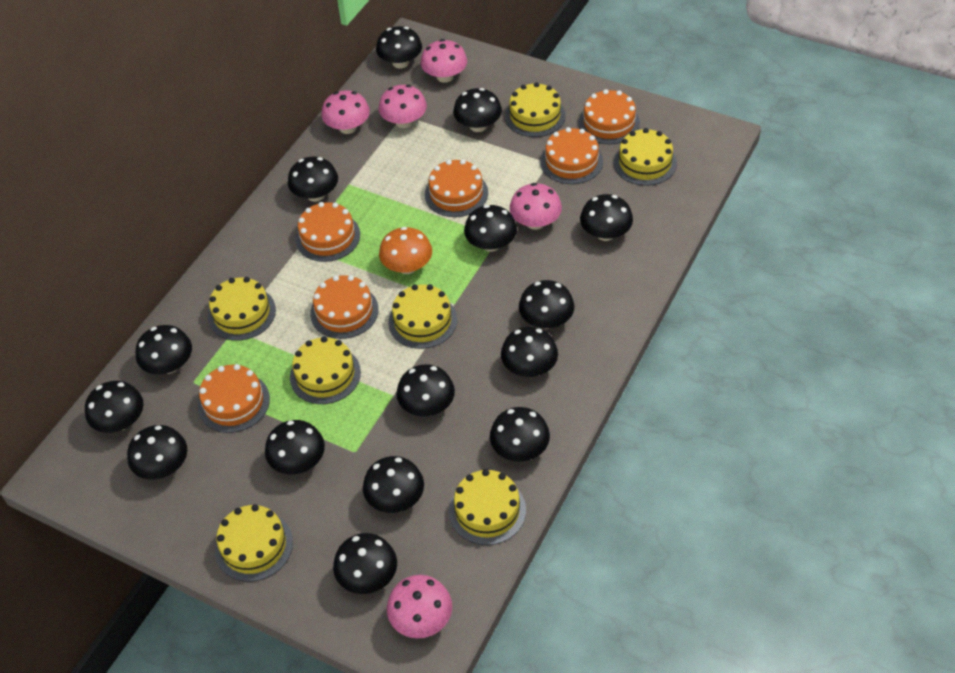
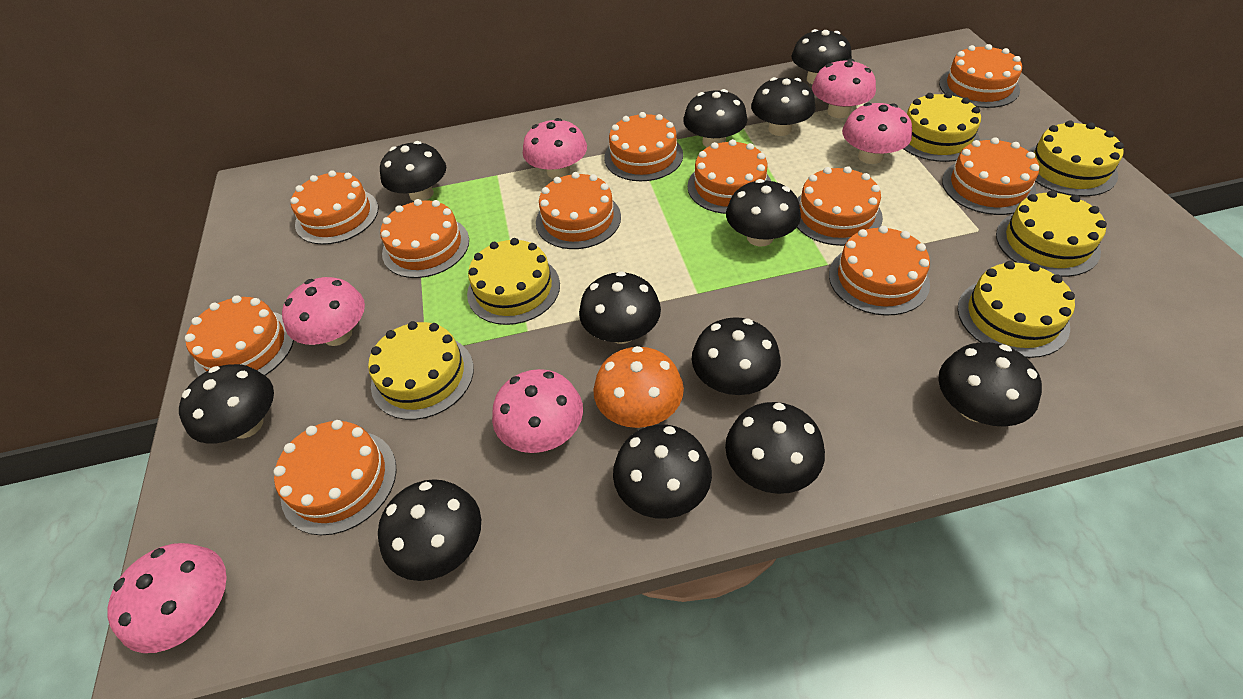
black mushroom: [85,381,144,433] [127,425,187,480] [136,325,192,374] [265,420,325,475] [288,157,338,202] [333,533,397,594] [363,456,424,513] [376,26,422,68] [396,364,455,417] [453,88,502,132] [464,205,517,252] [490,407,550,462] [501,327,558,377] [519,280,574,329] [580,194,633,241] = 15 -> [179,364,274,444] [378,479,481,581] [380,141,446,201] [579,271,661,344] [613,425,712,519] [683,89,747,147] [692,317,781,395] [725,402,825,494] [726,179,801,246] [751,77,815,136] [792,29,852,85] [938,342,1042,427] = 12
orange cake: [198,364,270,433] [295,202,360,262] [310,275,379,339] [425,159,488,217] [540,127,603,184] [579,89,640,144] = 6 -> [185,295,294,376] [274,420,397,535] [290,170,378,245] [380,199,469,278] [536,172,621,249] [604,112,683,181] [688,139,771,214] [797,166,883,246] [829,226,930,316] [939,44,1022,108] [942,137,1039,215] = 11
pink mushroom: [321,90,370,134] [379,85,427,128] [387,575,452,638] [421,39,467,83] [510,183,562,230] = 5 -> [107,543,227,653] [282,277,365,346] [492,369,583,453] [523,118,587,179] [812,59,876,118] [842,102,912,164] = 6
yellow cake: [208,277,276,341] [215,504,293,582] [290,336,361,404] [388,284,457,349] [449,469,526,545] [505,82,566,137] [614,128,677,186] = 7 -> [368,321,474,420] [467,238,560,325] [904,92,981,162] [958,261,1075,358] [996,190,1107,277] [1028,120,1124,196] = 6

